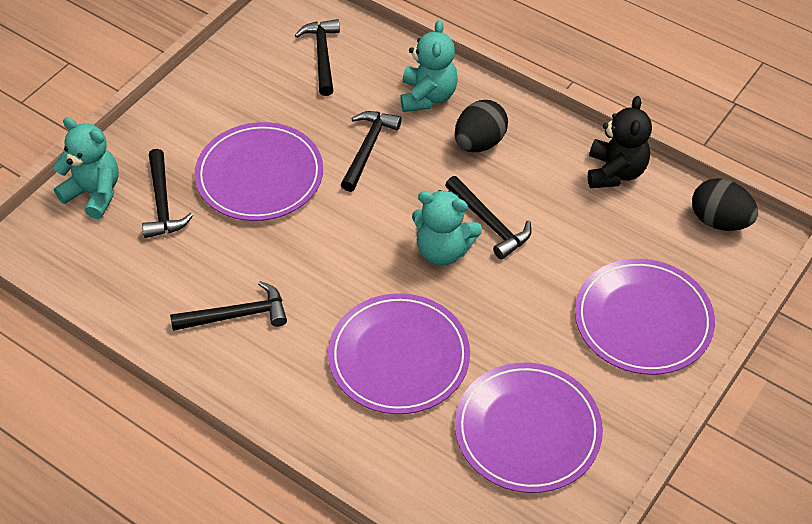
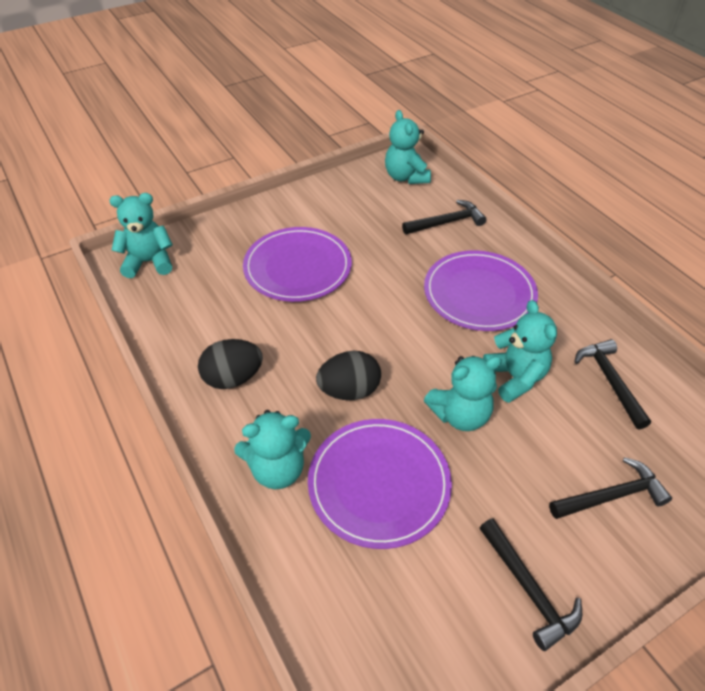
black hammer: [142,149,193,238] [170,281,287,331] [295,19,340,96] [341,111,402,192] [445,176,532,260] = 5 -> [402,200,486,234] [480,518,582,651] [549,457,672,519] [574,339,651,429] = 4
black teddy bear: [588,96,652,188] = 1 -> none = 0
purple plate: [195,122,323,221] [328,293,470,414] [455,363,603,493] [575,259,715,375] = 4 -> [243,227,352,302] [308,419,452,549] [424,250,538,331] = 3
turquoise teddy bear: [53,117,119,219] [400,20,458,112] [412,190,482,265] = 3 -> [110,193,173,278] [234,410,311,489] [385,110,431,184] [424,356,502,431] [483,300,557,403] = 5

